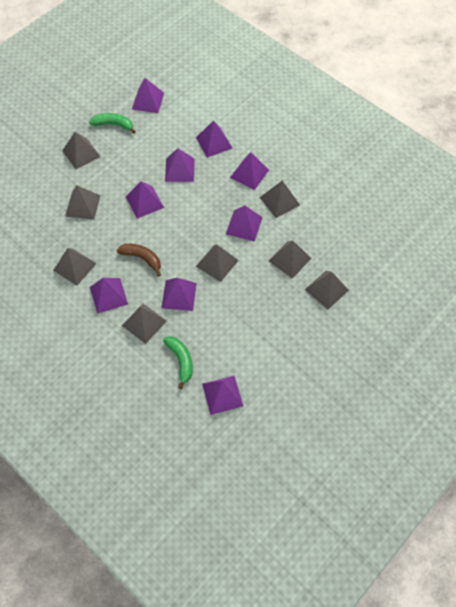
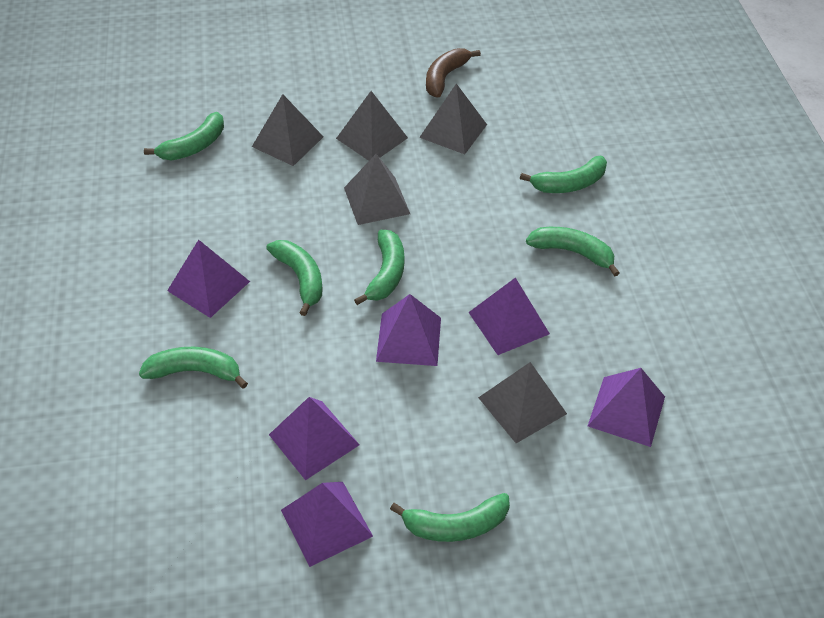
green banana: [89,113,136,134] [163,336,193,389] = 2 -> [139,347,248,389] [144,112,224,161] [266,240,322,316] [354,230,404,305] [390,493,510,542] [520,156,607,193] [526,227,620,276] = 7
grey pyramid: [53,248,97,286] [62,132,101,169] [65,185,101,220] [122,303,167,344] [196,244,239,282] [260,181,300,218] [269,241,311,279] [305,271,349,310] = 8 -> [252,94,324,166] [336,91,408,161] [344,154,410,225] [419,84,487,154] [478,362,567,443] = 5
purple pyramid: [90,278,128,314] [126,181,164,219] [132,78,164,113] [161,278,197,311] [165,148,195,182] [196,120,233,158] [202,376,243,415] [226,206,263,242] [230,152,269,190] = 9 -> [167,240,250,318] [269,397,360,480] [281,482,373,567] [376,294,441,366] [468,277,550,355] [588,368,665,447] = 6

